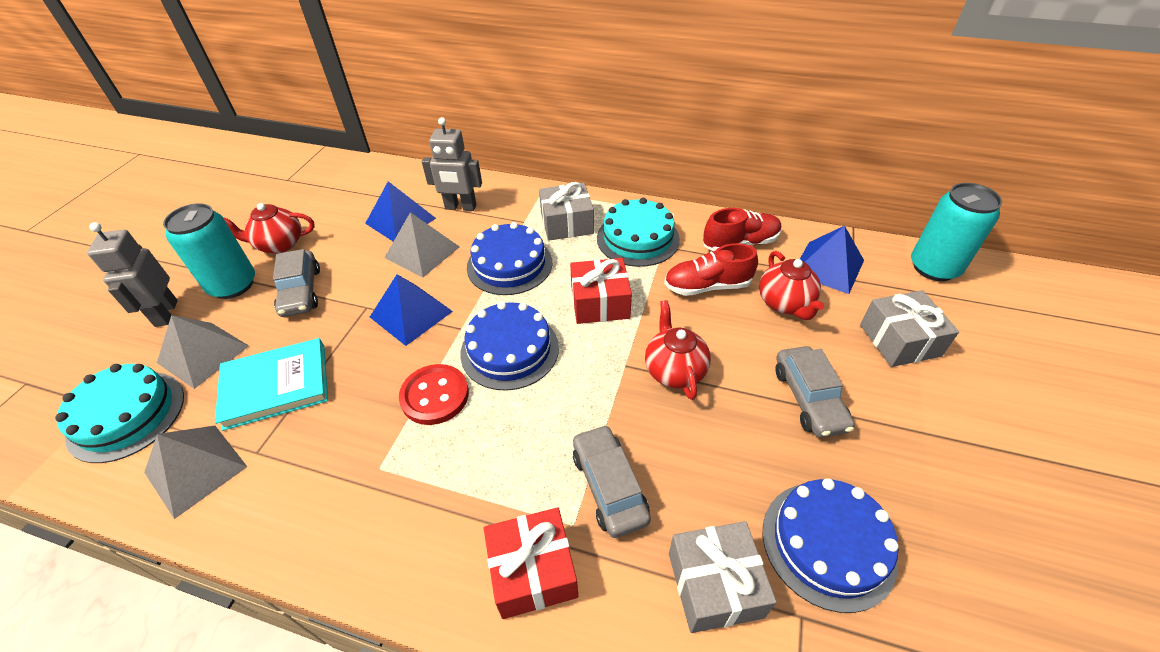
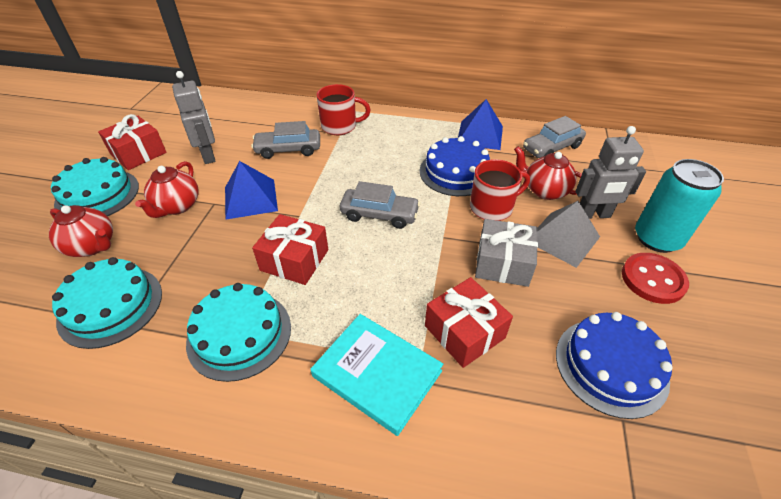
blue cake: [460,302,559,391] [467,222,552,295] [763,478,899,613] = 3 -> [420,136,490,196] [556,312,672,419] = 2
blue pyramid: [365,181,436,242] [370,274,453,346] [800,226,864,294] = 3 -> [225,161,278,220] [458,99,503,150] = 2
grey gift: [539,182,594,241] [669,521,777,633] [860,290,959,367] = 3 -> [475,219,538,287] = 1
grey pyramid: [144,426,247,519] [157,315,249,389] [384,212,460,277] = 3 -> [537,201,600,268] = 1
red gift: [484,507,578,619] [570,258,632,324] = 2 -> [98,114,167,170] [252,214,328,285] [425,277,513,368] = 3
red mug: none = 0 -> [317,84,371,135] [470,159,530,221] = 2
red shoe: [664,243,758,296] [703,208,782,251] = 2 -> none = 0
turquoise cake: [55,364,184,463] [597,198,680,267] = 2 -> [51,157,139,216] [52,257,162,349] [186,283,291,382] = 3
turquoise can: [163,203,255,299] [911,183,1002,281] = 2 -> [635,159,724,253] = 1

